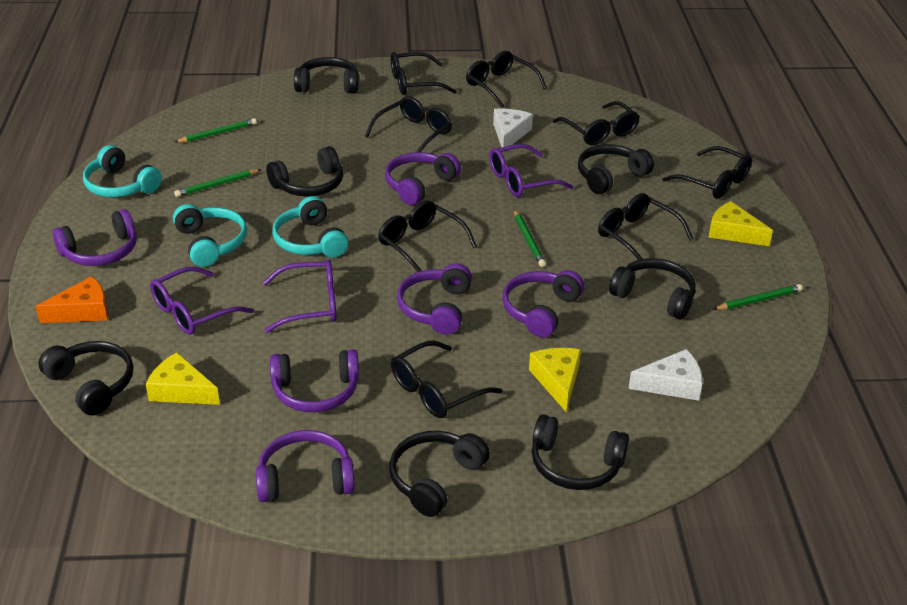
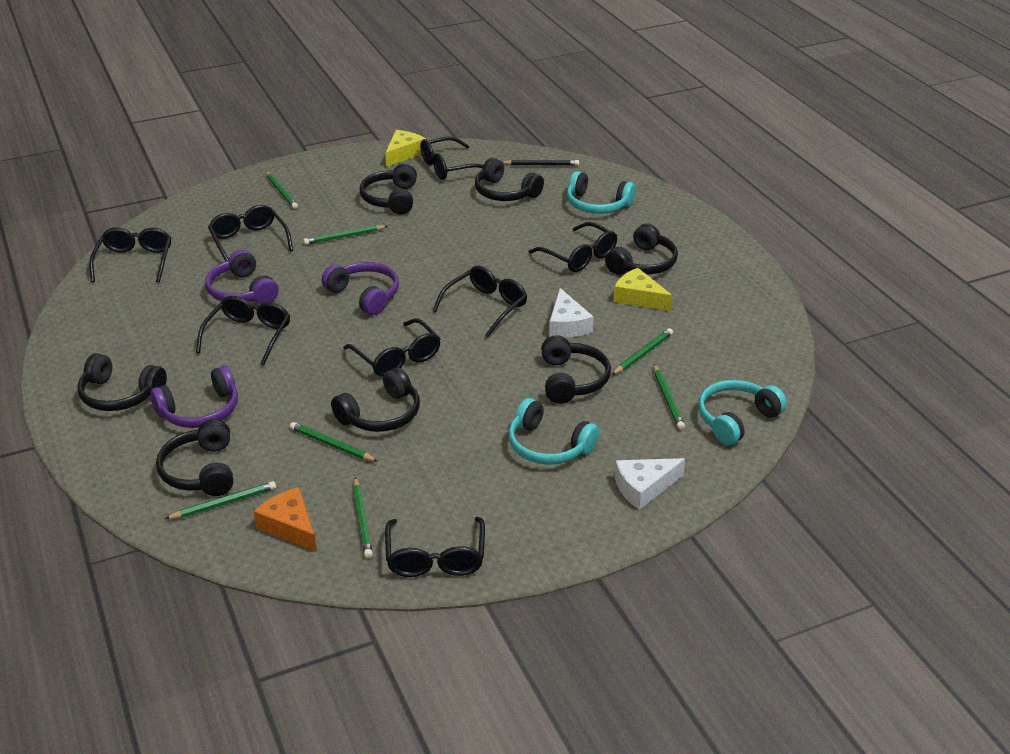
black pencil: none = 0 -> [503,160,579,166] = 1
green pencil: [174,169,261,197] [175,118,257,143] [514,209,546,267] [713,284,803,310] = 4 -> [165,481,276,519] [266,171,298,209] [290,422,378,462] [303,225,387,245] [353,477,373,558] [612,328,673,375] [654,364,685,430] = 7
purple glasses: [150,267,254,335] [263,260,336,333] [489,144,573,197] = 3 -> none = 0
purple headphones: [53,209,137,266] [256,430,355,502] [270,349,359,412] [385,152,461,205] [397,263,472,335] [502,270,584,338] = 6 -> [150,366,238,428] [205,250,278,304] [322,262,399,315] = 3
yellow cheese: [146,352,220,405] [529,348,581,412] [709,201,773,246] = 3 -> [385,130,426,167] [613,268,672,311] = 2

